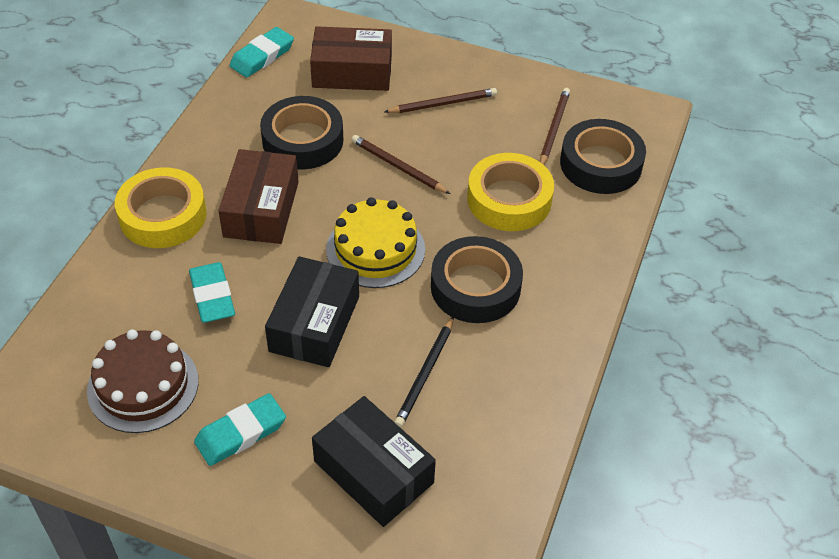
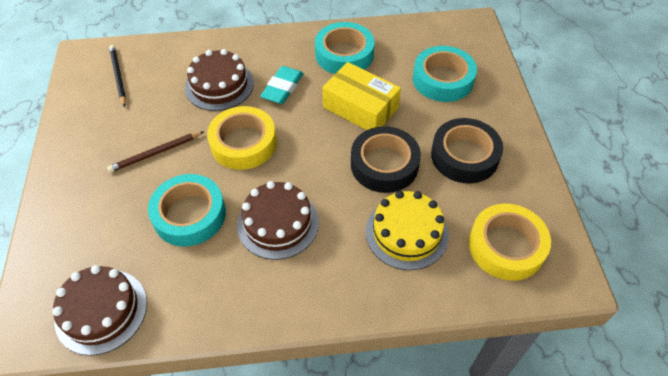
black box: [265,256,359,367] [312,396,436,527] = 2 -> none = 0
black tape: [260,96,343,170] [431,236,523,323] [560,119,646,194] = 3 -> [351,126,421,193] [431,118,503,184] = 2
brown box: [218,149,299,244] [310,26,392,91] = 2 -> none = 0
brown cake: [87,329,198,433] = 1 -> [52,265,147,356] [185,49,254,111] [237,181,319,260] = 3
brown pencil: [351,135,450,194] [384,88,497,113] [540,88,570,165] = 3 -> [107,131,204,173] = 1
turquoise eraser: [189,262,235,323] [194,393,286,466] [229,27,294,77] = 3 -> [260,66,304,104] = 1
turquoise tape: none = 0 -> [148,174,226,247] [315,22,374,74] [413,46,477,102] = 3
yellow box: none = 0 -> [322,62,401,130] = 1

